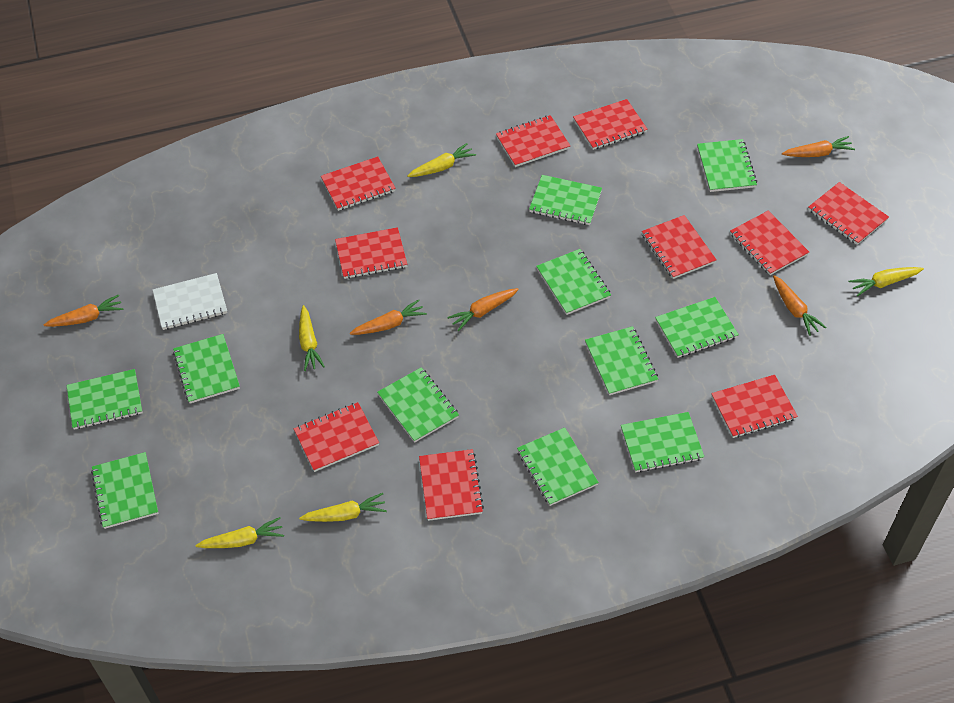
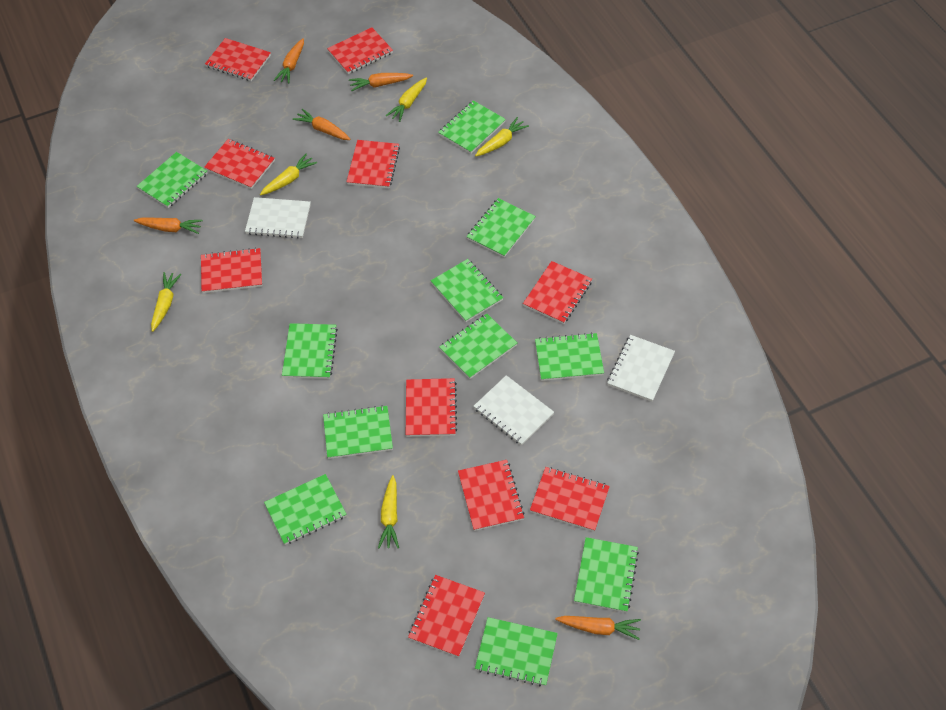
white notebook: [153,273,227,330] = 1 -> [245,197,311,238] [474,375,554,445] [607,335,675,402] = 3

